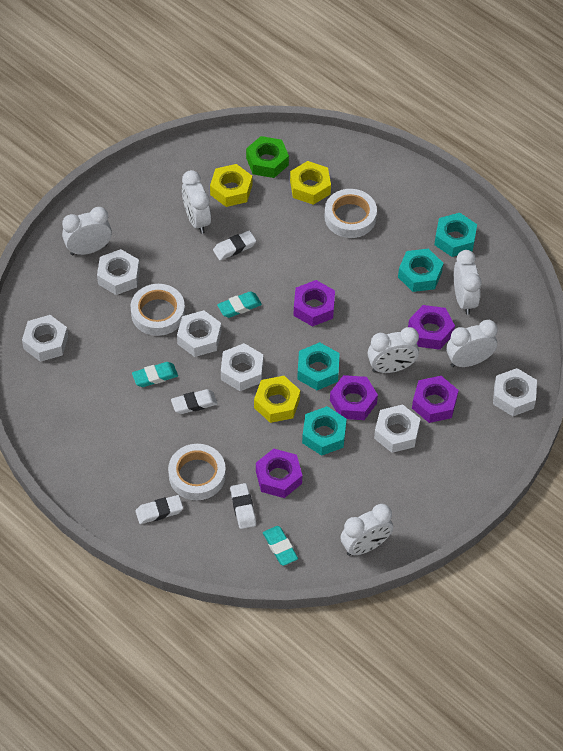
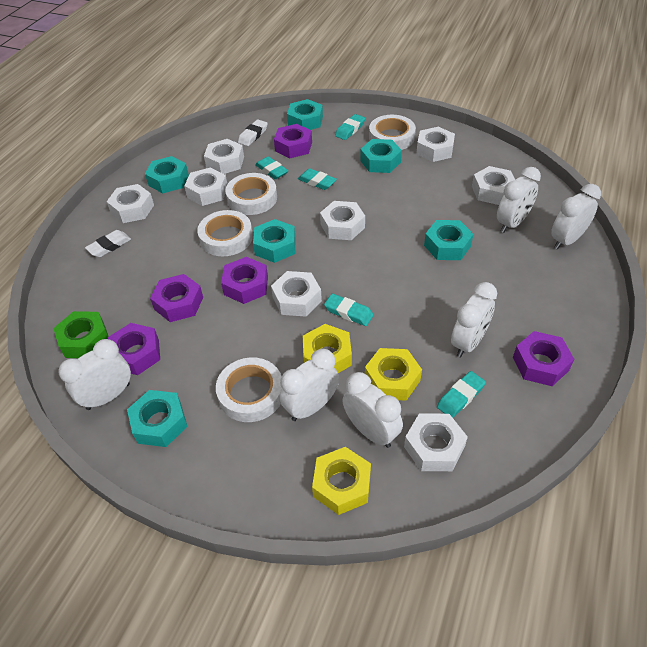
turquoise eraser: [132,362,178,387] [217,291,262,318] [263,526,298,566] = 3 -> [255,156,288,179] [298,168,337,190] [324,294,374,326] [335,114,365,140] [437,371,486,418] = 5
turquoise nut: [297,342,340,390] [302,406,347,456] [398,249,443,292] [434,213,477,257] = 4 -> [127,390,188,447] [145,156,189,193] [253,219,296,263] [287,99,323,130] [360,139,402,173] [424,220,473,260] = 6
white eraser: [136,495,183,524] [171,389,218,414] [213,231,256,260] [230,483,256,529] = 4 -> [85,230,131,257] [238,119,268,146] = 2
white nut: [22,315,68,362] [97,249,140,295] [177,310,221,357] [221,343,263,391] [374,404,420,453] [493,368,537,416] = 6 -> [107,184,154,223] [184,167,227,206] [204,139,244,174] [271,271,322,317] [320,201,365,240] [404,414,468,471] [416,127,455,162] [472,166,515,205] = 8
white tape: [131,284,185,336] [168,444,226,500] [324,189,377,238] = 3 -> [197,210,253,256] [216,357,282,422] [225,173,277,215] [369,115,416,150] = 4

